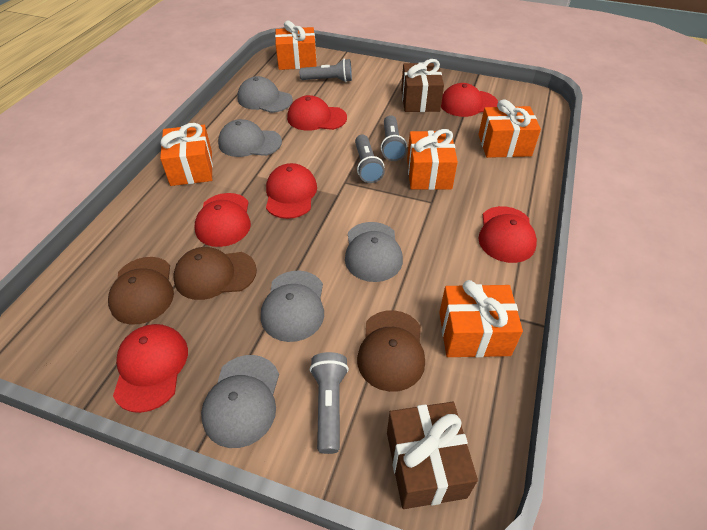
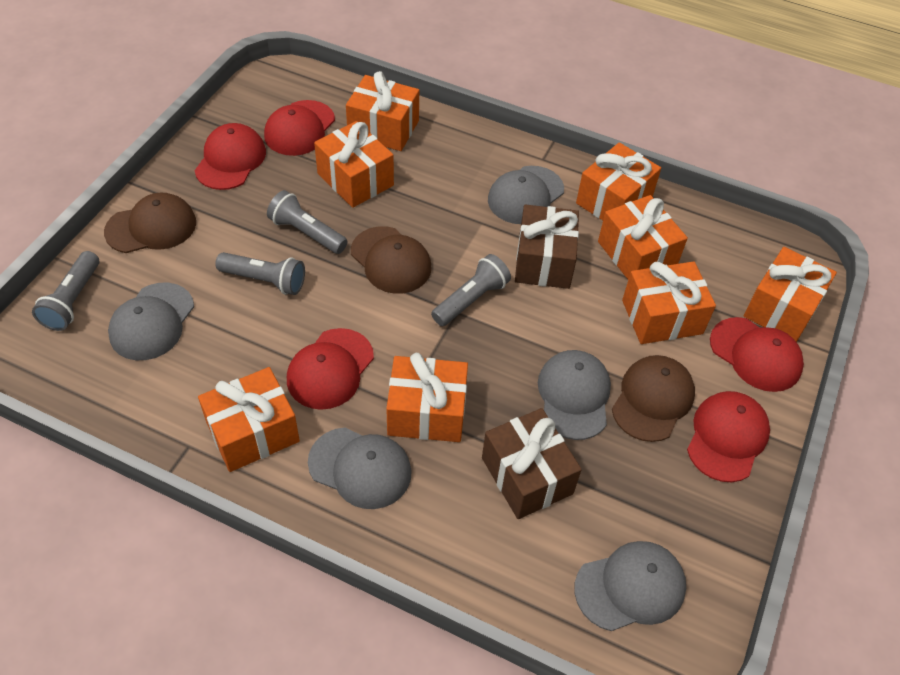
orange gift: [160,123,213,186] [275,21,317,70] [407,129,458,190] [439,280,523,357] [479,99,541,158] = 5 -> [198,367,300,472] [314,121,394,208] [346,71,419,151] [386,353,468,442] [576,142,661,220] [598,195,688,280] [622,261,716,344] [744,247,837,342] = 8
red cap: [113,324,188,413] [195,193,251,247] [266,163,317,219] [287,95,347,131] [441,83,498,117] [478,206,537,263] = 6 -> [194,123,266,190] [264,100,335,156] [287,328,374,410] [687,391,770,482] [710,317,804,392] = 5

